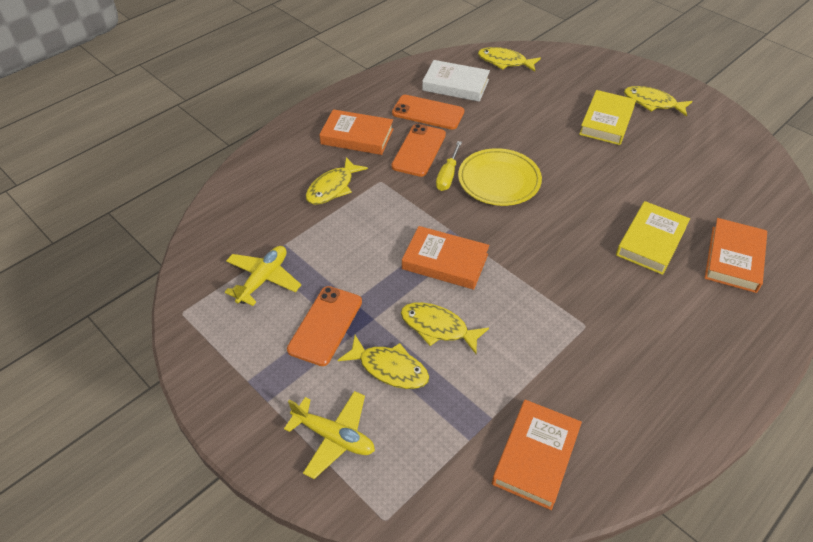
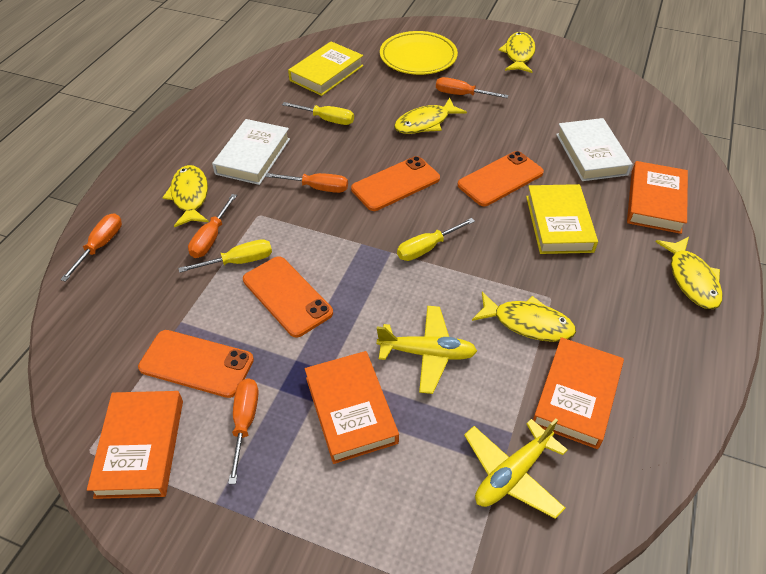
orange phone: [287,286,362,366] [391,124,446,177] [392,95,464,130] = 3 -> [138,330,254,398] [243,256,333,338] [351,156,440,211] [458,151,544,206] = 4
orange screwdriver: none = 0 -> [60,213,122,282] [188,194,237,258] [228,378,259,484] [265,173,348,193] [436,77,508,98] = 5
white book: [422,60,490,102] = 1 -> [212,119,290,185] [556,118,633,181] = 2
yellow screwdriver: [436,141,462,191] = 1 -> [178,239,272,273] [282,102,354,125] [397,218,475,261] = 3

